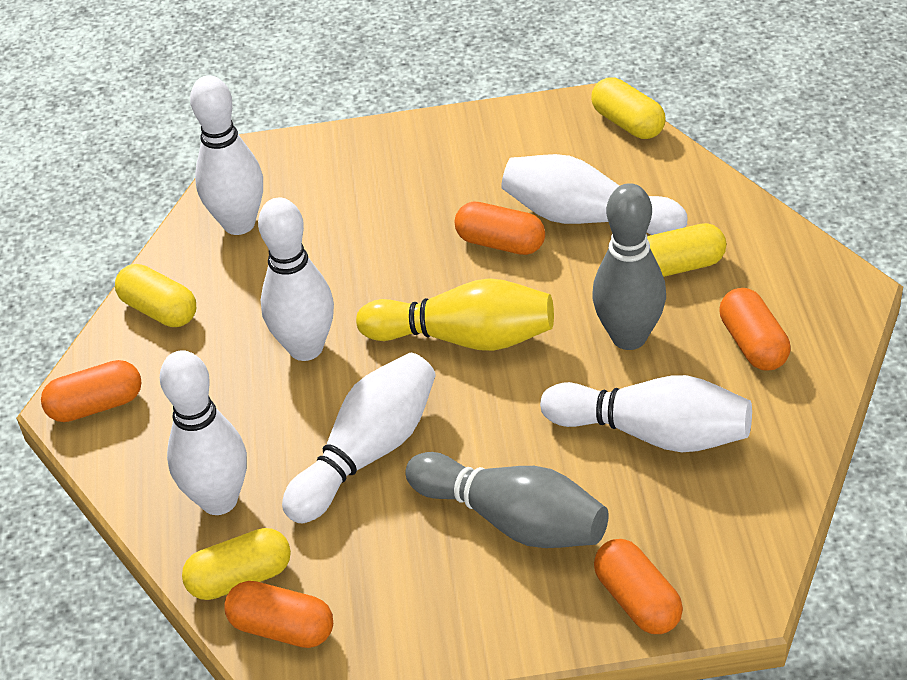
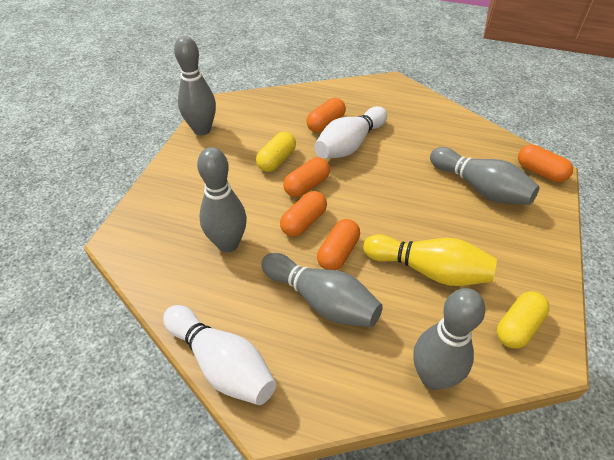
grey bowling pin: [405,452,609,548] [592,183,666,350] = 2 -> [174,36,216,135] [197,147,247,252] [261,253,383,327] [413,288,485,390] [430,147,540,205] = 5
white bowling pin: [160,350,247,515] [190,75,263,235] [258,198,334,361] [282,353,436,523] [501,154,687,235] [540,375,752,452] = 6 -> [163,305,276,405] [314,106,387,159] = 2
yellow capsule: [115,264,196,327] [182,528,291,600] [591,77,665,139] [647,223,726,277] = 4 -> [256,132,296,172] [497,291,550,349] = 2

